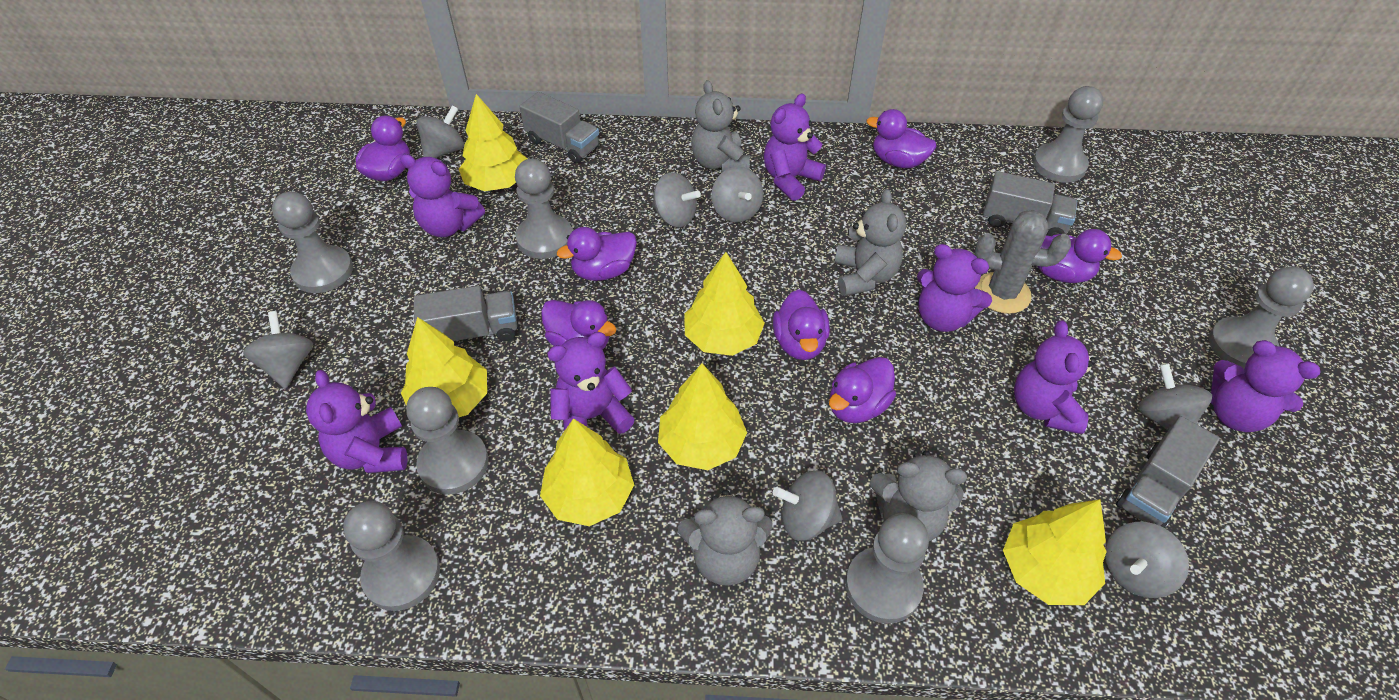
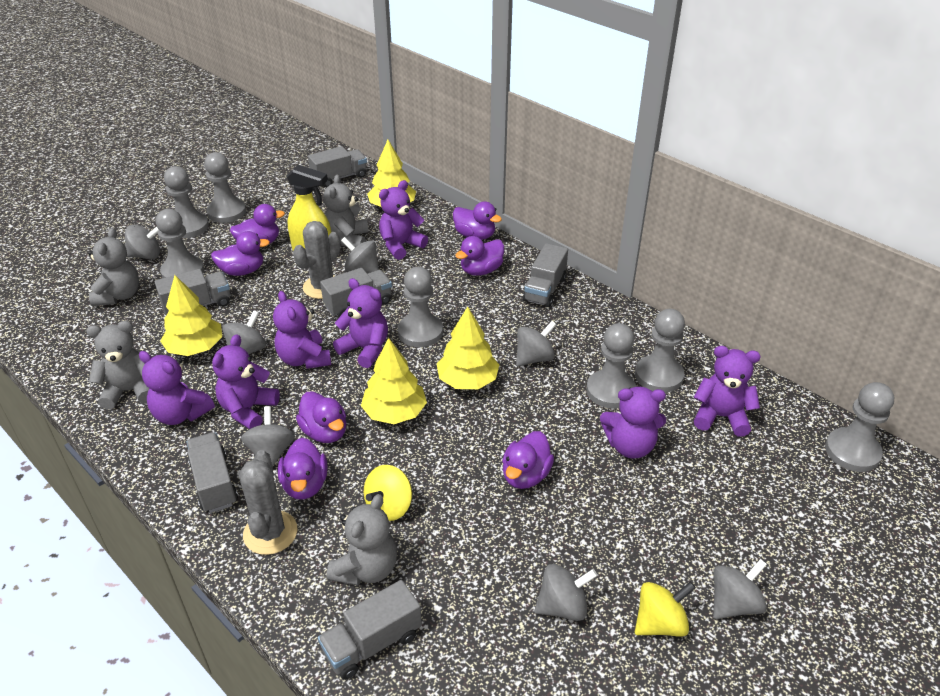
grey cactus: [975,210,1071,314] = 1 -> [239,450,297,555] [293,221,341,299] = 2
grey truck: [414,286,517,341] [520,92,599,163] [983,171,1077,236] [1116,416,1220,528] = 4 -> [155,269,230,315] [186,432,238,513] [308,146,367,187] [318,580,422,680] [320,268,392,317] [523,243,568,307] = 6
yellow spinning top: none = 0 -> [364,465,412,521] [635,582,696,637] = 2
yellow spray bottle: none = 0 -> [286,165,331,250] = 1
yellow tree: [401,317,487,417] [459,94,528,191] [540,418,634,526] [658,364,747,470] [684,252,765,356] [1003,499,1107,605] = 6 -> [160,275,222,356] [361,338,427,424] [367,140,416,207] [437,307,499,389] = 4

